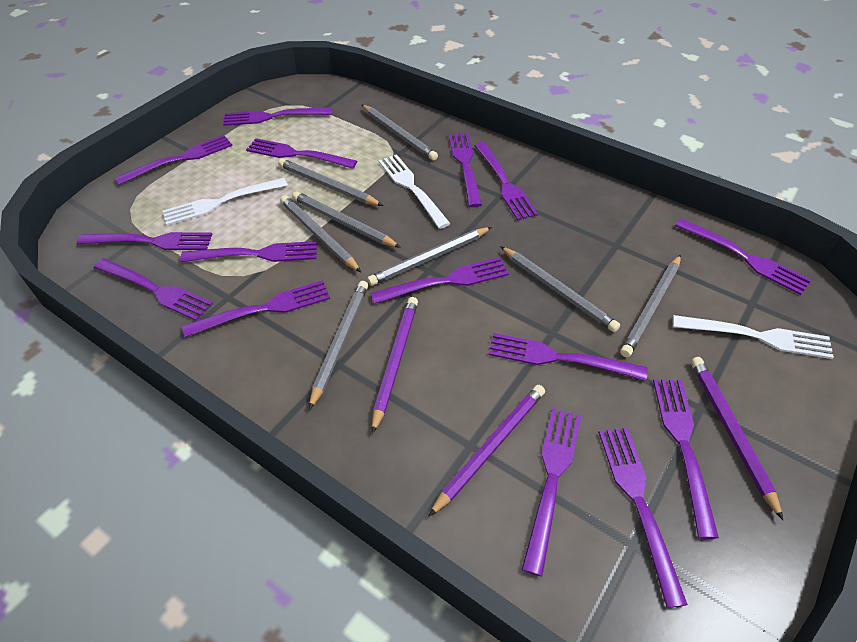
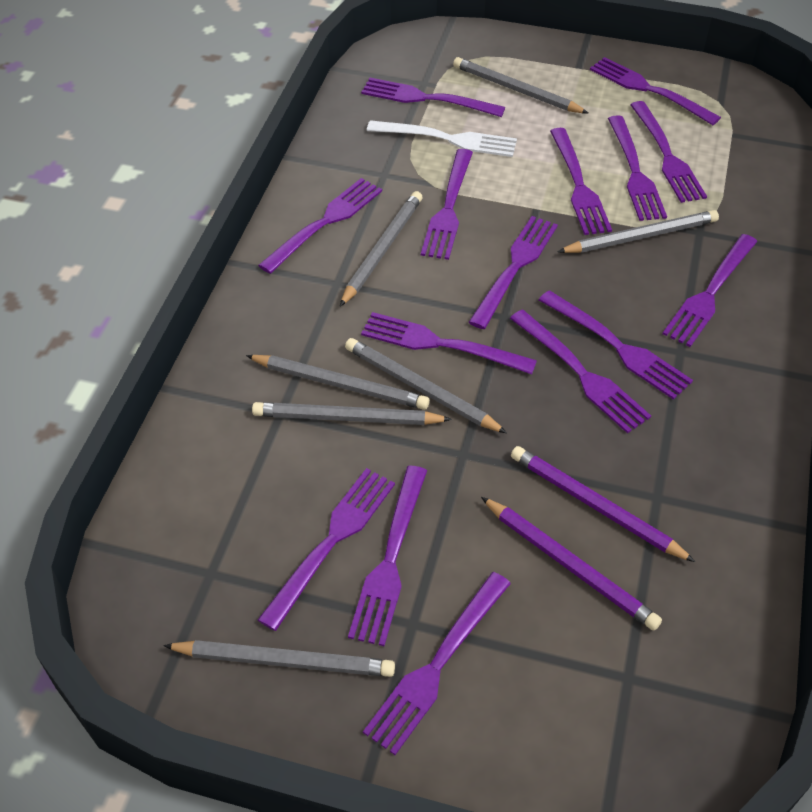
grey pencil: [278,158,383,206] [280,195,361,272] [292,191,401,248] [309,281,368,410] [362,105,438,161] [367,227,492,286] [500,246,620,332] [620,254,681,357] = 8 -> [163,640,395,677] [246,355,430,410] [252,402,452,425] [340,191,422,306] [345,338,507,433] [453,57,589,114] [557,210,719,253] = 7
purple pencil: [372,297,418,434] [429,385,545,516] [691,357,783,520] = 3 -> [481,497,662,630] [511,446,695,562] = 2
white fork: [162,178,288,226] [378,154,451,229] [673,315,834,359] = 3 -> [367,120,517,157] = 1

